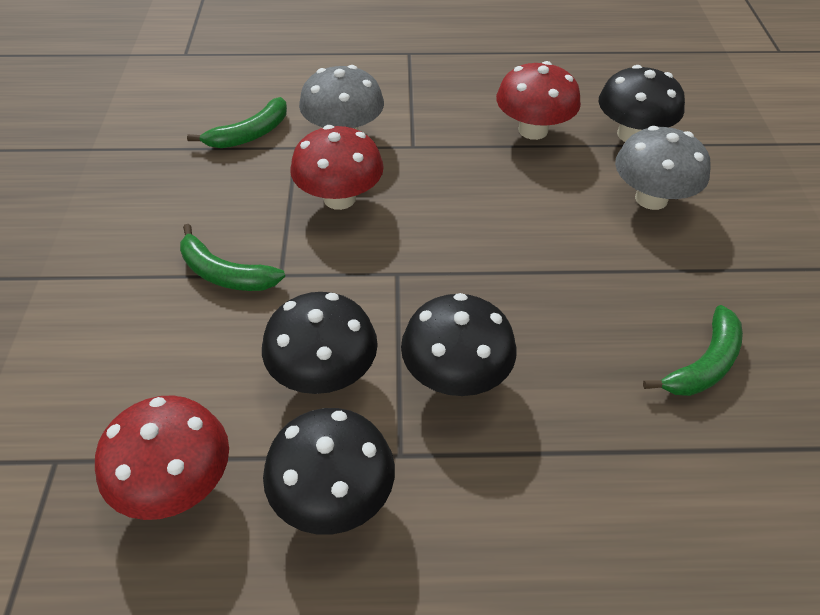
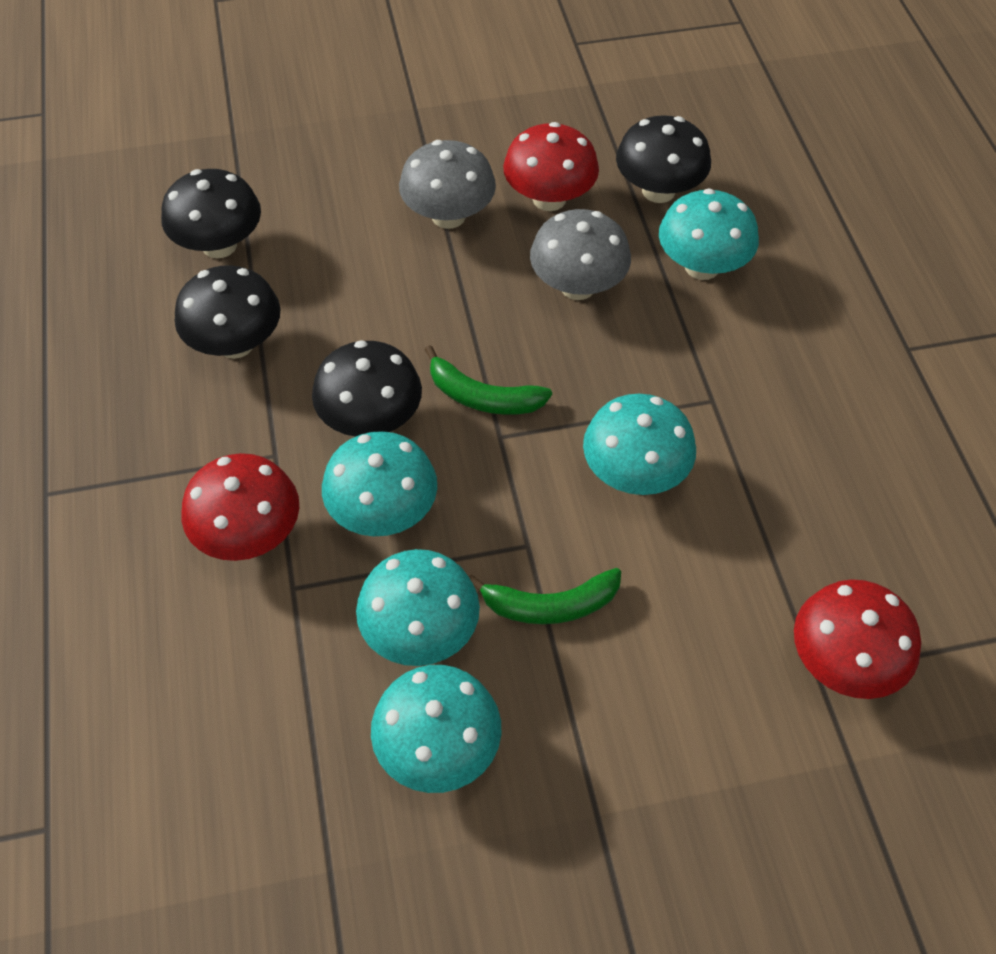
green banana: [180,224,285,291] [187,97,287,148] [643,305,743,396] = 3 -> [424,345,552,415] [469,568,621,624] = 2
turquoise mushroom: none = 0 -> [322,431,437,536] [356,549,480,666] [371,665,501,793] [583,394,696,495] [659,188,759,280] = 5

